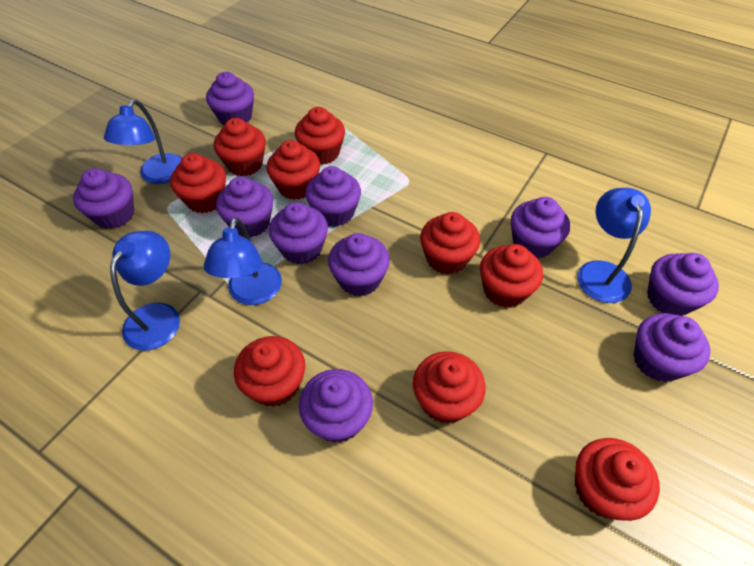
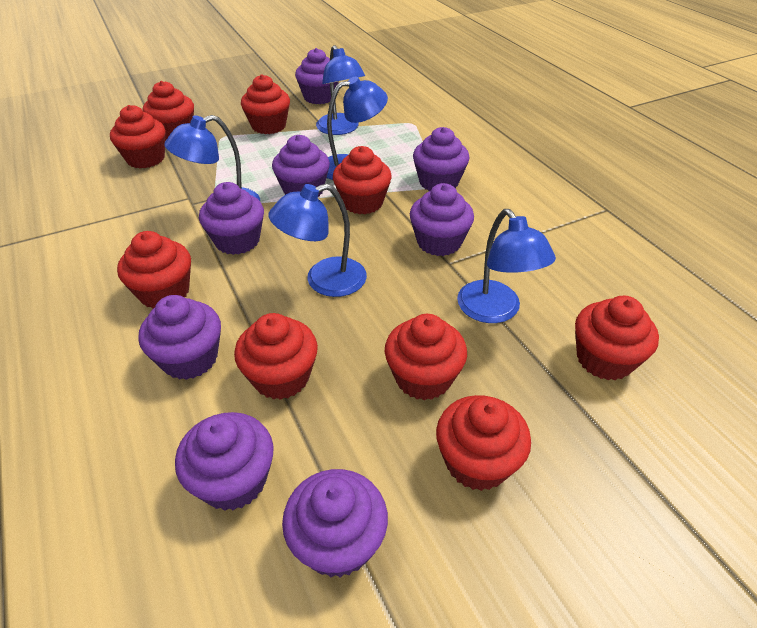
blue lamp: [104,99,182,184] [110,231,180,351] [204,217,282,305] [577,188,651,303] = 4 -> [164,115,260,201] [268,184,367,297] [316,45,365,135] [327,76,388,180] [457,209,556,323] = 5
purple cupcake: [73,168,134,229] [206,72,254,125] [216,176,273,238] [269,202,328,264] [299,369,373,443] [305,166,361,227] [328,233,390,296] [511,197,570,259] [633,313,710,382] [647,253,719,316] = 10 -> [138,295,221,380] [175,412,274,511] [199,182,264,255] [272,135,330,197] [282,469,388,578] [295,48,339,104] [410,183,474,256] [413,127,470,191] = 8

